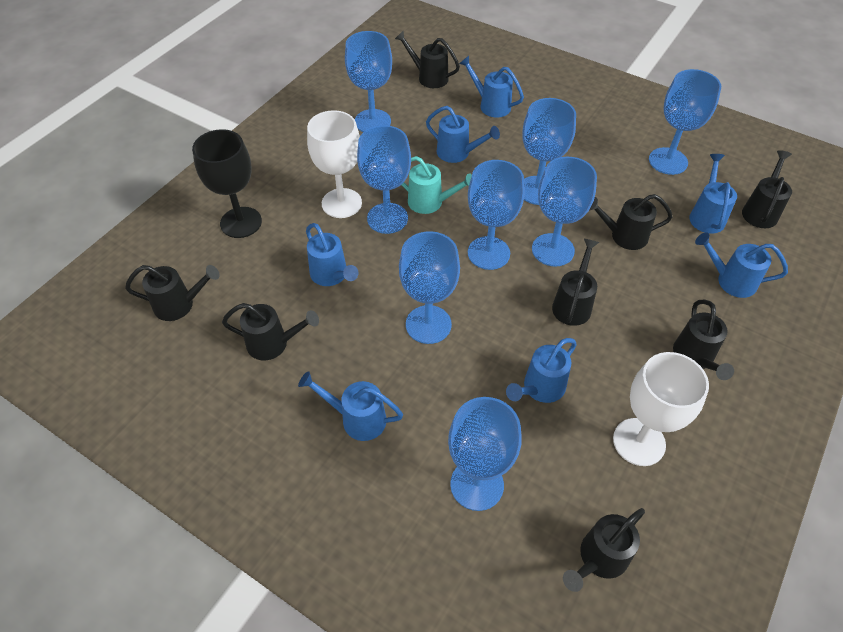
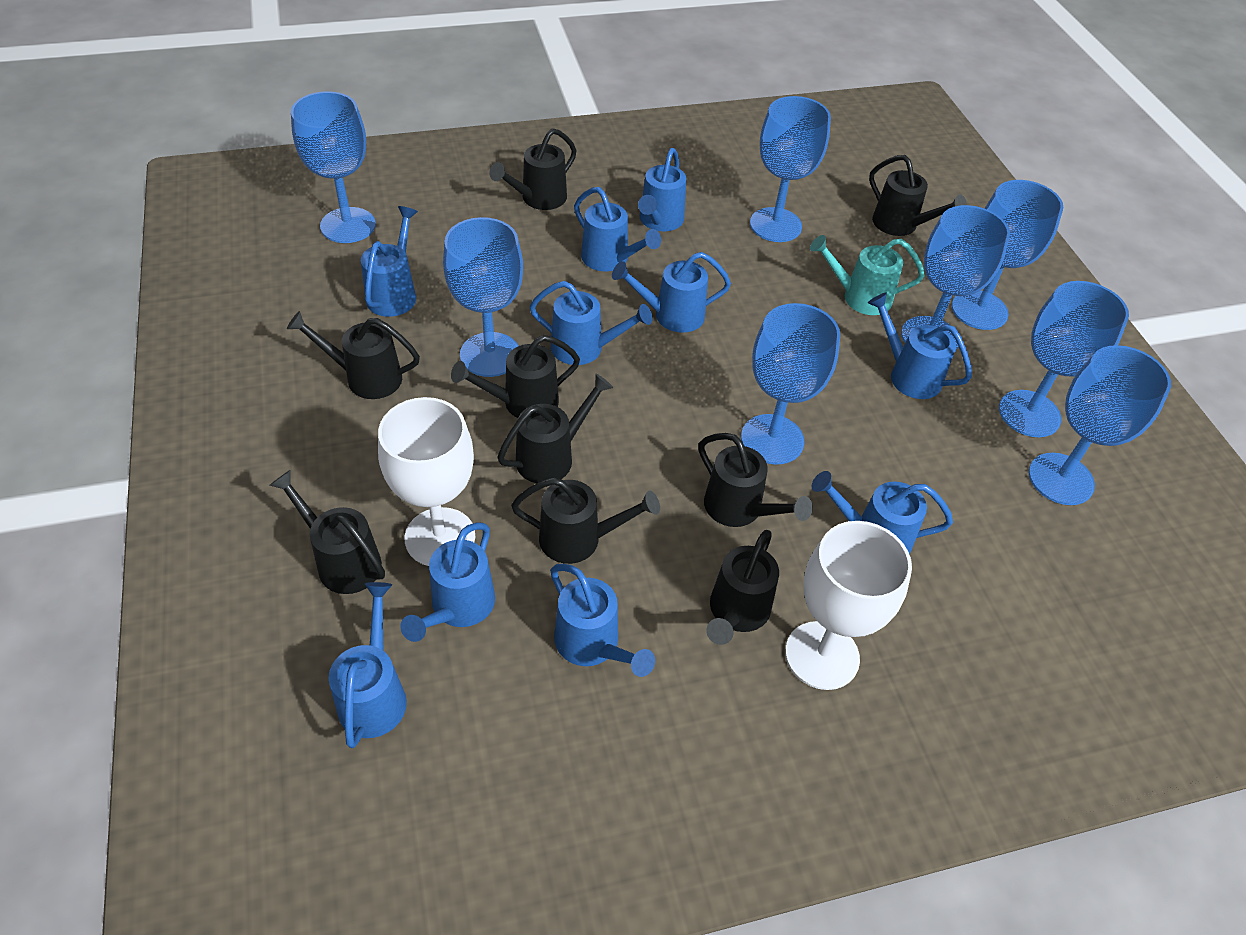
black goblet: [192,129,262,238] = 1 -> none = 0
black watering can: [125,265,220,321] [222,303,319,360] [395,31,460,88] [552,239,599,326] [563,508,645,592] [589,194,673,250] [673,300,734,380] [742,150,792,228] = 8 -> [269,470,385,594] [287,311,420,399] [451,335,580,418] [490,128,577,210] [497,374,613,483] [511,477,660,564] [698,433,813,527] [706,530,779,645] [869,155,967,236] = 9
blue watering can: [298,371,403,441] [306,223,359,286] [426,106,500,163] [459,56,524,118] [506,338,577,403] [689,154,737,234] [695,232,788,298] = 7 -> [329,582,407,748] [361,206,418,317] [400,522,495,642] [529,281,652,365] [550,564,655,677] [574,187,661,272] [612,252,731,333] [638,148,686,231] [812,471,953,555] [868,292,972,399] = 10

